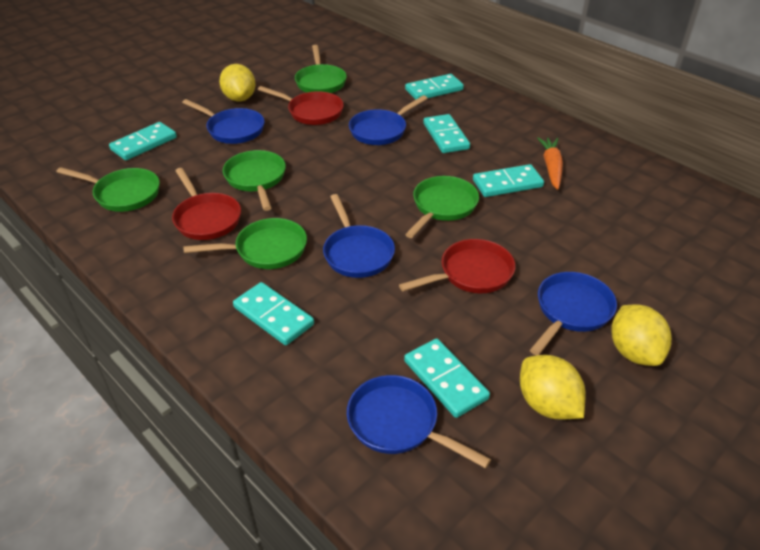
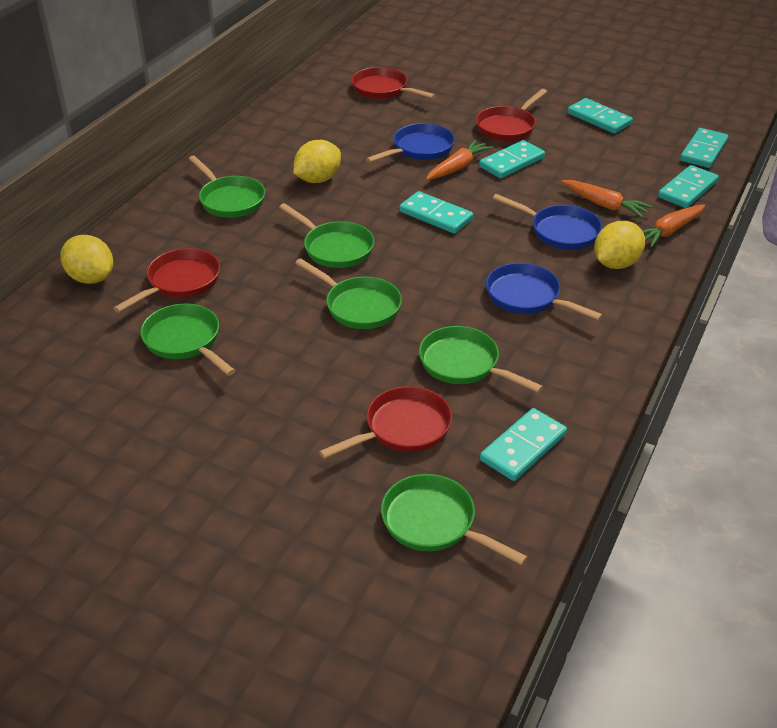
blue pan: [182,99,265,144] [323,194,395,278] [347,375,491,468] [349,95,428,145] [530,272,617,355] = 5 -> [366,123,455,163] [486,263,603,321] [492,194,602,250] = 3
green pan: [57,167,160,212] [183,218,307,269] [223,150,286,211] [295,45,347,93] [405,176,479,238] = 5 -> [140,303,236,376] [188,155,265,218] [279,203,374,268] [295,259,402,329] [381,474,528,565] [419,326,543,393] = 6
orange carrot: [537,137,563,190] = 1 -> [426,140,493,180] [561,180,653,218] [643,204,705,247] = 3
red pan: [172,168,241,240] [258,86,344,125] [399,239,515,293] = 3 -> [113,248,220,313] [319,386,452,459] [351,67,436,99] [476,89,547,141] = 4

